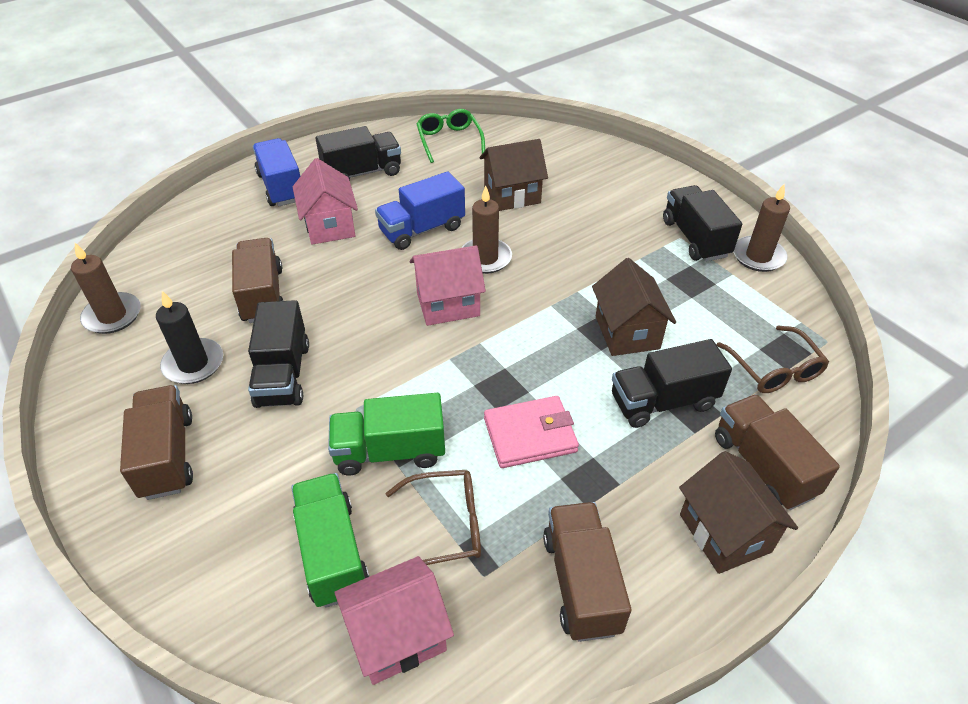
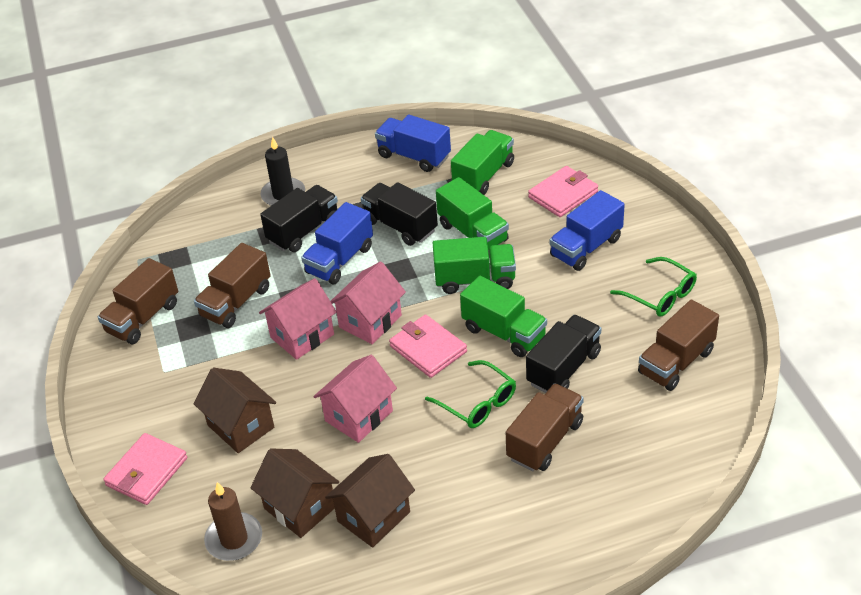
black truck: [248,300,309,408] [315,126,401,181] [612,339,732,428] [663,185,742,262] = 4 -> [260,185,338,252] [361,182,438,246] [526,315,601,393] = 3
blue truck: [253,138,300,206] [375,172,465,250] = 2 -> [301,202,373,284] [375,115,451,172] [550,190,625,271] = 3
brown candle: [71,243,141,334] [461,186,512,274] [733,184,790,272] = 3 -> [204,482,262,561] = 1
brown glasses: [386,470,481,565] [717,326,829,393] = 2 -> none = 0
green glasses: [416,109,485,163] = 1 -> [425,360,516,428] [610,257,697,317] = 2
green truck: [291,473,369,608] [328,393,445,476] = 2 -> [433,237,516,294] [436,177,509,251] [451,130,514,195] [460,276,547,357] = 4
pink wallet: [484,396,579,468] = 1 -> [103,433,187,505] [389,315,467,378] [528,166,598,217] = 3

